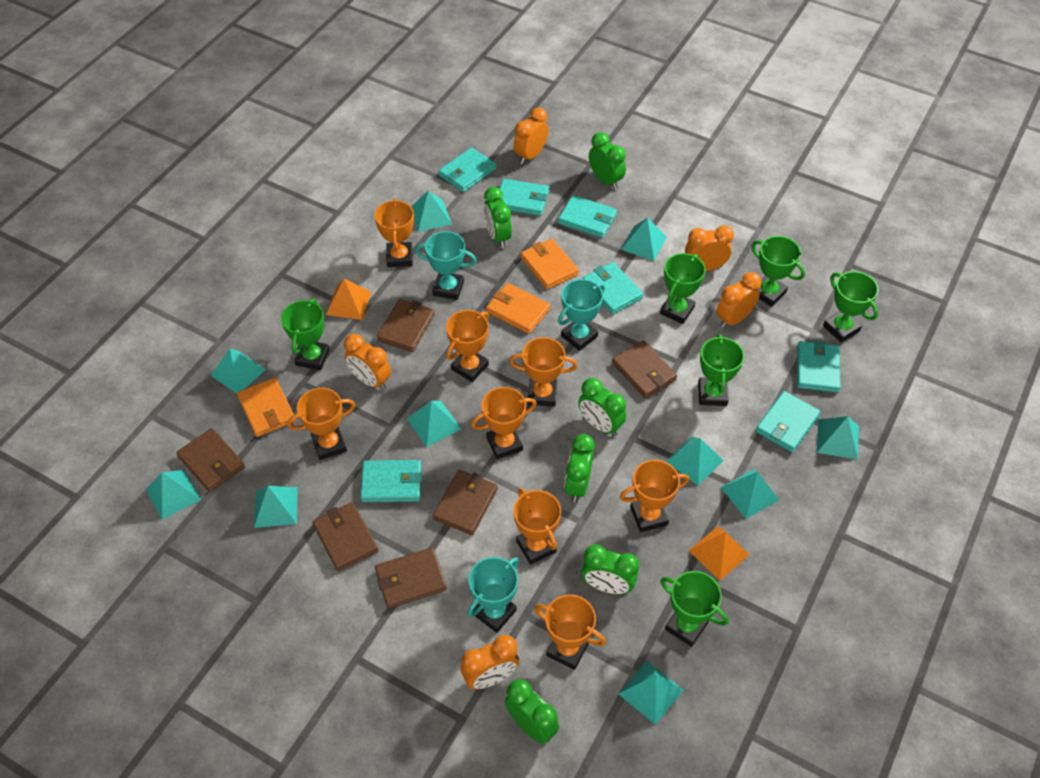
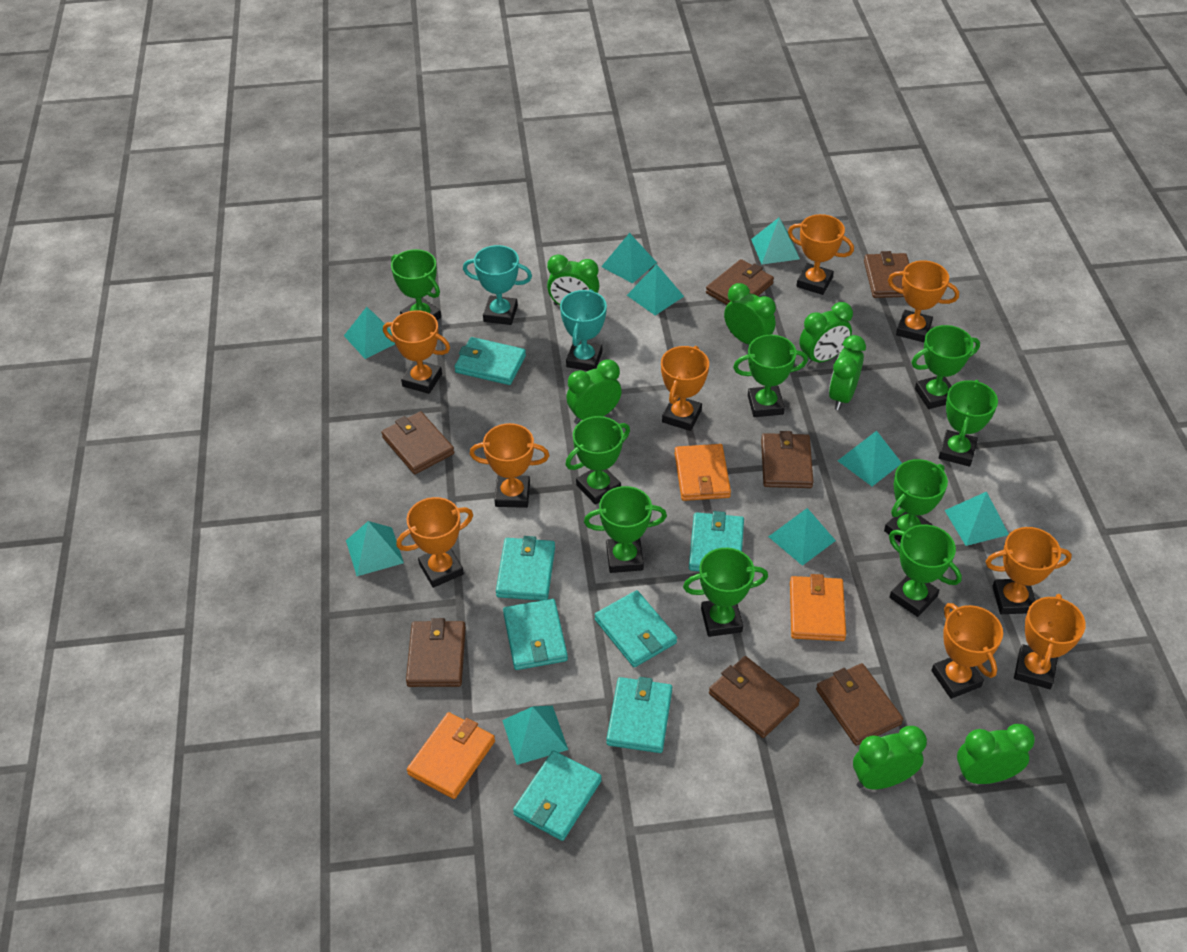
brown wallet: [176,428,245,492] [312,502,379,571] [375,548,447,609] [377,299,435,352] [433,470,498,535] [612,340,677,398] = 6 -> [381,411,454,474] [406,618,466,687] [706,259,774,305] [709,656,800,738] [761,431,814,488] [816,663,903,746] [864,251,909,298] = 7
green clock: [484,187,512,248] [505,679,559,744] [565,434,595,502] [578,378,626,436] [582,545,639,594] [589,132,626,190] = 6 -> [547,254,599,305] [566,359,622,424] [724,283,776,345] [799,302,853,366] [829,335,866,410] [853,726,927,789] [957,724,1035,784] = 7
green trophy: [281,298,330,370] [660,253,706,324] [660,571,729,647] [698,334,744,406] [751,236,805,307] [823,271,878,343] = 6 -> [391,249,441,320] [566,416,630,505] [584,486,667,573] [683,548,768,637] [733,335,808,417] [884,459,948,542] [889,524,962,617] [911,325,980,409] [939,380,998,467] = 9
orange clock: [344,334,391,390] [461,635,519,689] [514,108,548,164] [685,225,734,271] [716,272,761,328] = 5 -> none = 0
orange pyramid: [326,279,371,320] [688,526,749,580] = 2 -> none = 0
orange trophy: [287,388,355,460] [374,199,414,267] [446,310,489,382] [471,387,537,459] [510,337,577,407] [513,488,561,565] [534,594,606,670] [620,460,689,532] = 8 -> [383,310,450,394] [396,497,473,588] [470,423,549,508] [661,346,709,431] [788,214,854,295] [888,260,959,342] [931,603,1003,699] [986,527,1072,614] [1014,594,1086,689] = 9
turquoise pyramid: [146,470,201,520] [211,349,266,394] [254,486,298,528] [407,401,461,447] [411,191,452,232] [619,661,684,725] [621,218,667,261] [666,437,724,486] [721,469,779,519] [817,416,859,460] = 10 -> [344,307,395,359] [346,521,404,576] [502,706,568,765] [601,233,657,283] [627,264,684,315] [751,218,800,264] [768,508,836,566] [838,431,902,486] [944,492,1009,546] = 9
turquoise trophy: [415,231,477,300] [468,557,519,633] [558,279,605,351] = 3 -> [463,245,532,325] [560,289,607,371] = 2

